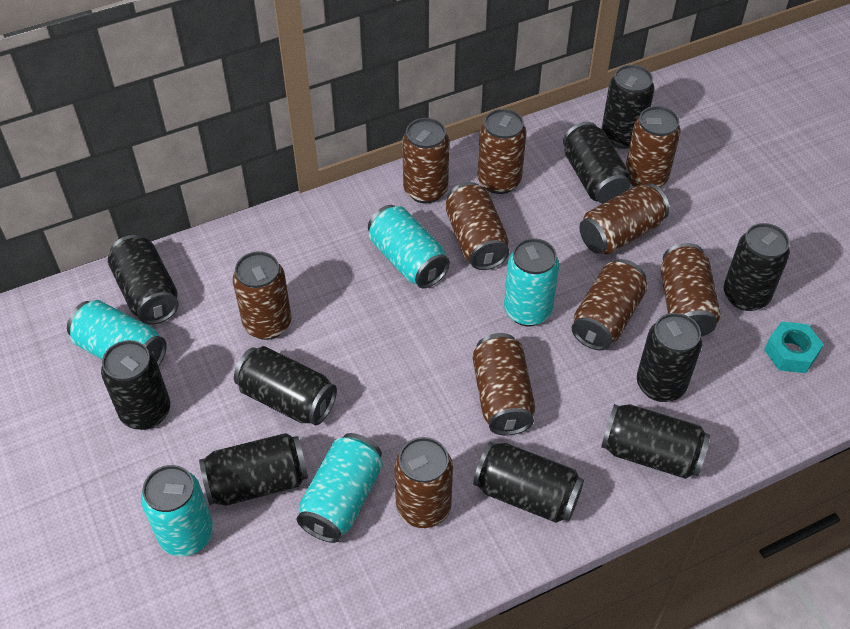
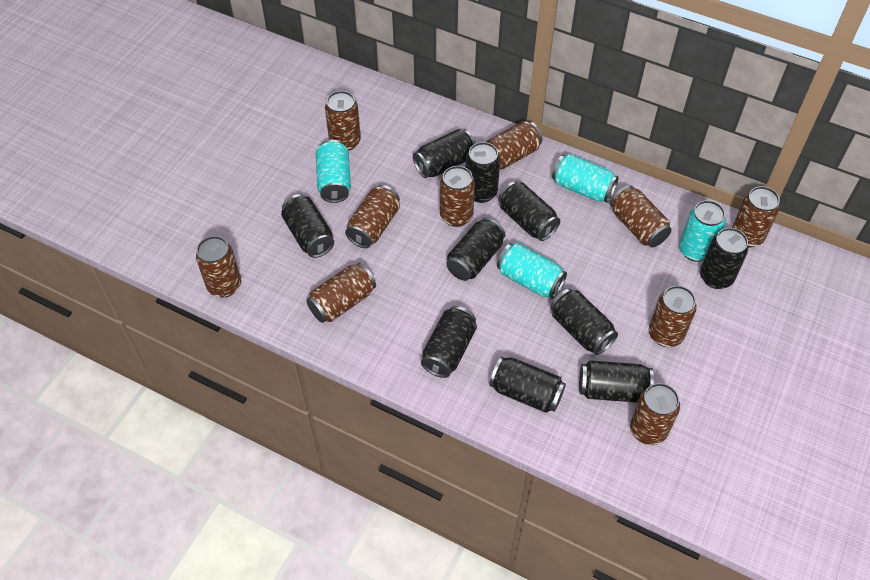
turquoise can: [67,300,167,366] [141,465,213,556] [296,433,383,543] [368,205,450,288] [504,238,559,326] = 5 -> [316,140,351,203] [497,243,567,299] [552,154,619,202] [679,200,726,262] = 4
turquoise nut: [764,321,824,373] = 1 -> none = 0

